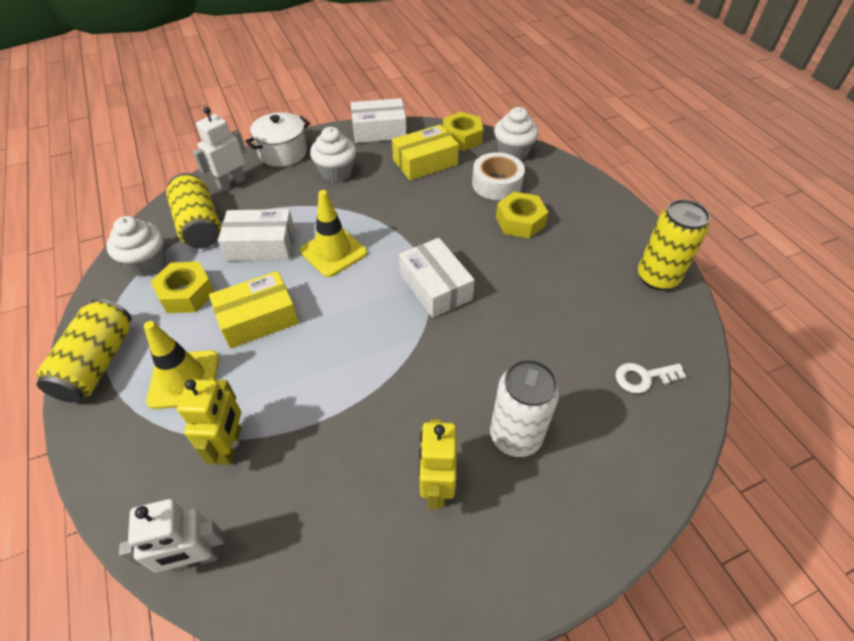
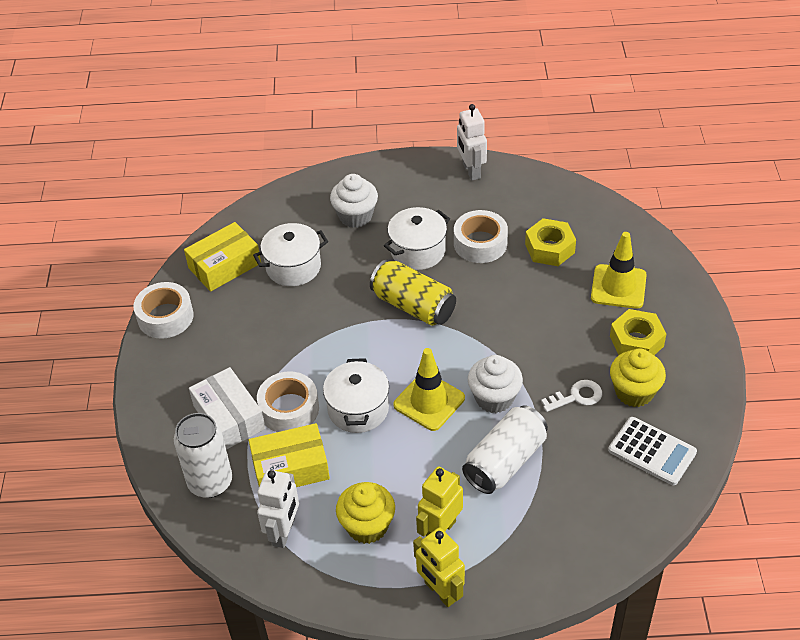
white box: [218,209,295,261] [351,98,407,143] [399,238,475,318] = 3 -> [189,367,266,450] = 1
white calculator: none = 0 -> [608,417,697,485] = 1
white can: [490,359,560,457] = 1 -> [174,413,232,498] [462,405,548,494] = 2
white cupcake: [106,216,166,277] [310,127,356,183] [494,107,539,161] = 3 -> [330,174,378,228] [468,355,523,413] = 2
white pot: [245,112,310,167] = 1 -> [253,223,328,286] [323,358,389,433] [384,207,450,270] = 3
white tape: [472,152,525,200] = 1 -> [133,282,194,339] [257,371,319,432] [454,210,508,263] = 3
yellow can: [36,298,131,403] [166,173,221,249] [638,199,710,290] = 3 -> [370,260,456,326] = 1
yellow cupcake: none = 0 -> [336,482,395,544] [610,348,666,407] = 2
yellow nut: [150,261,214,313] [443,112,483,151] [496,192,548,239] = 3 -> [525,218,576,266] [610,309,666,355] = 2

